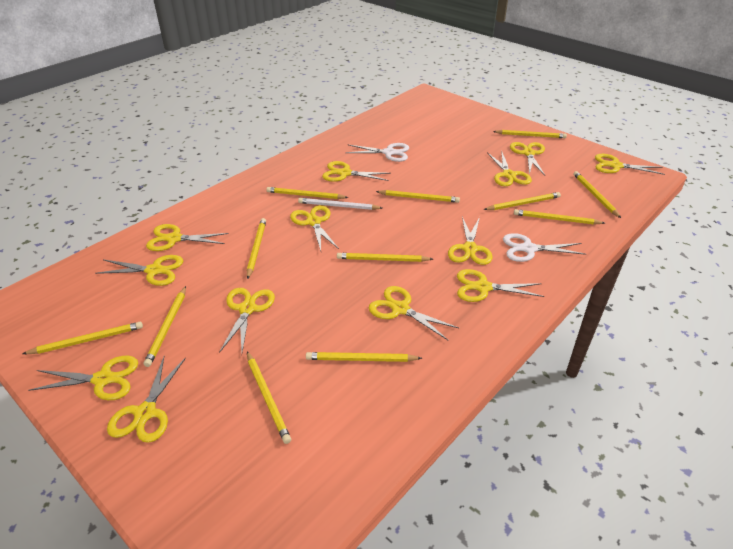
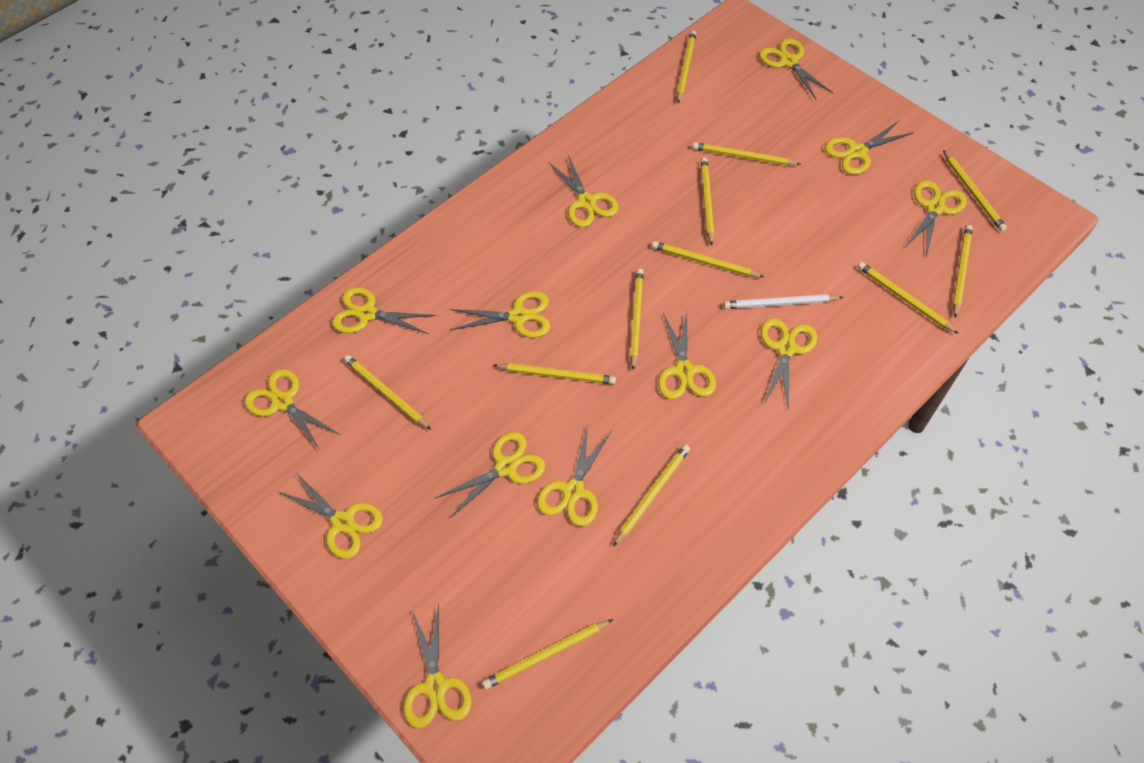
white scissors: [345,143,409,162] [503,233,586,262] = 2 -> none = 0

